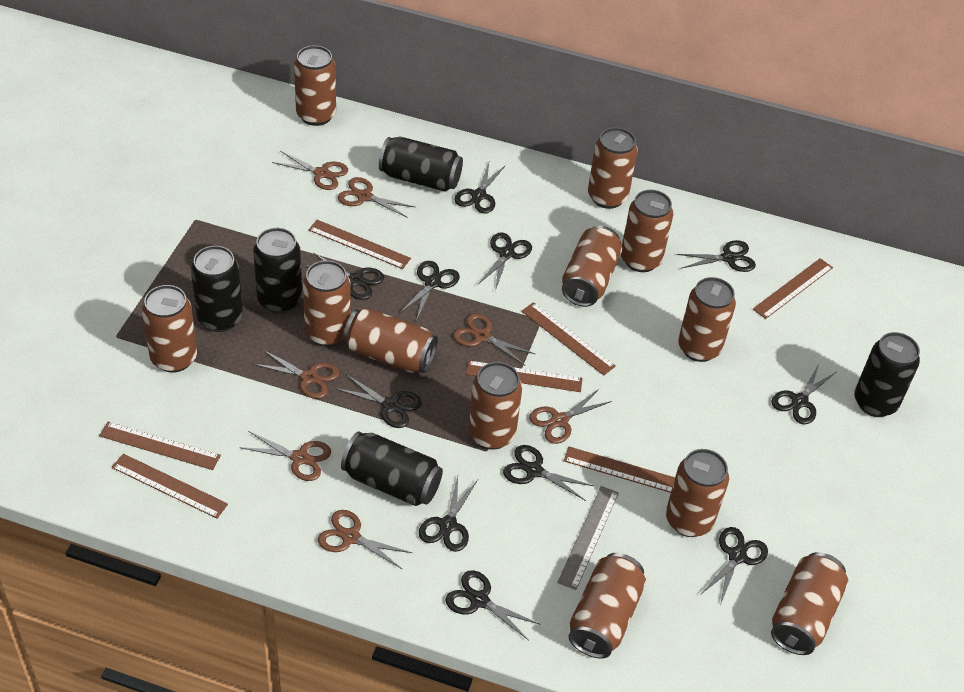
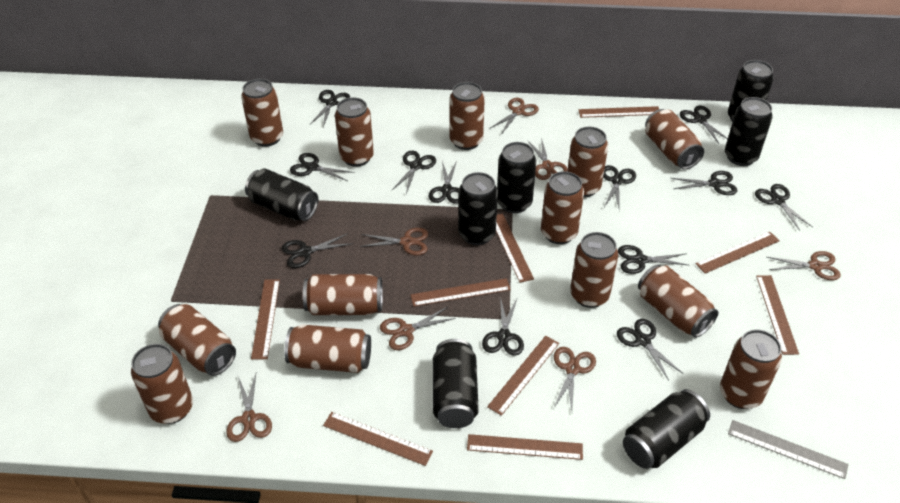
black can: [191,246,243,332] [253,228,302,313] [341,431,443,506] [379,136,463,191] [854,332,920,417] = 5 -> [245,169,318,221] [433,339,479,428] [458,172,498,245] [497,142,536,213] [623,389,710,469] [725,97,773,166] [728,60,773,122] = 7
black scissors: [304,253,384,300] [335,374,422,428] [400,261,460,321] [419,476,478,552] [446,570,541,641] [455,163,506,213] [478,233,532,291] [503,445,594,501] [676,240,756,272] [700,527,768,605] [772,362,836,425] = 11 -> [281,233,353,268] [290,153,355,181] [310,90,350,127] [392,151,436,194] [429,161,459,204] [482,297,524,356] [603,165,636,211] [617,319,684,380] [618,245,690,274] [671,171,737,195] [680,106,728,144] [755,184,813,231] = 12
brown can: [142,285,197,373] [294,45,336,126] [303,260,351,347] [343,308,438,373] [468,362,522,450] [562,226,622,307] [568,553,646,658] [588,127,638,209] [621,190,673,272] [666,449,729,537] [678,277,736,362] [771,552,848,655] = 12 -> [131,344,193,424] [158,304,236,376] [241,79,283,147] [284,325,371,373] [303,274,383,315] [335,97,374,167] [450,82,485,150] [541,171,584,244] [567,127,608,197] [570,232,618,308] [638,264,718,338] [645,109,704,169] [720,329,782,409] = 13
brown ruler: [99,421,221,470] [112,454,228,518] [308,220,411,269] [466,360,583,392] [522,302,616,376] [564,447,675,493] [753,258,833,319] = 7 -> [251,279,280,360] [323,412,433,466] [411,278,511,307] [467,434,583,460] [487,336,559,416] [496,214,534,283] [578,106,659,118] [696,232,780,274] [756,275,799,355] = 9

